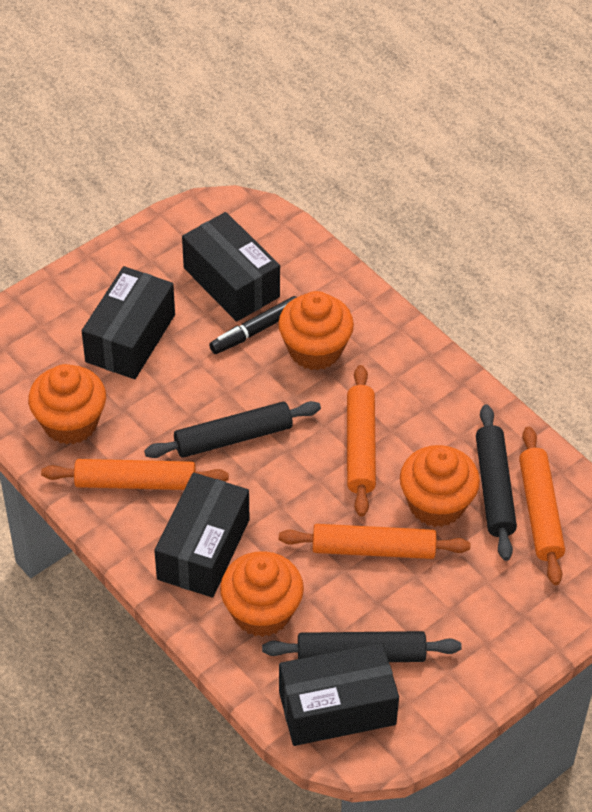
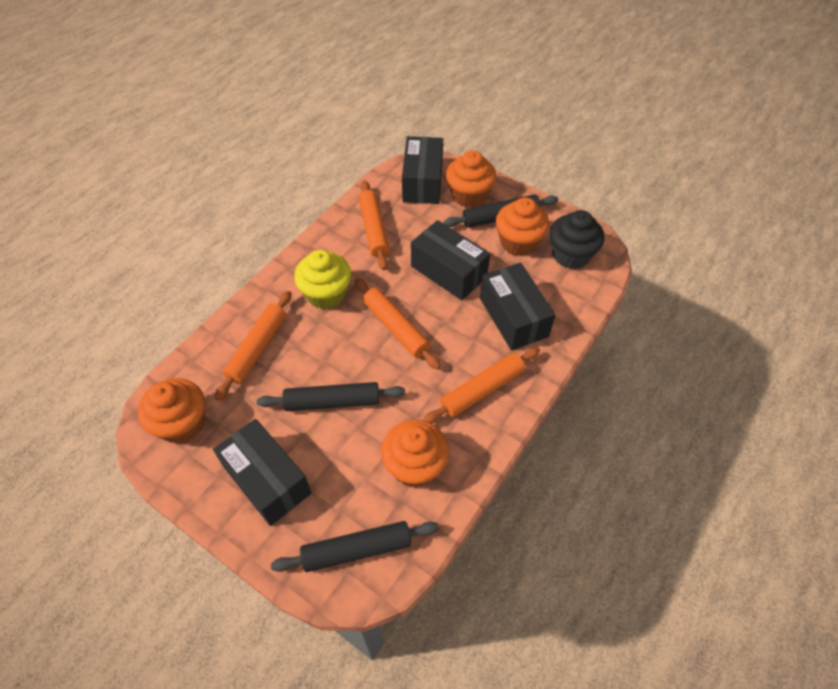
black cupcake: none = 0 -> [550,210,604,269] = 1
black marker: [209,296,297,354] = 1 -> none = 0
yellow cupcake: none = 0 -> [294,250,351,309] = 1

